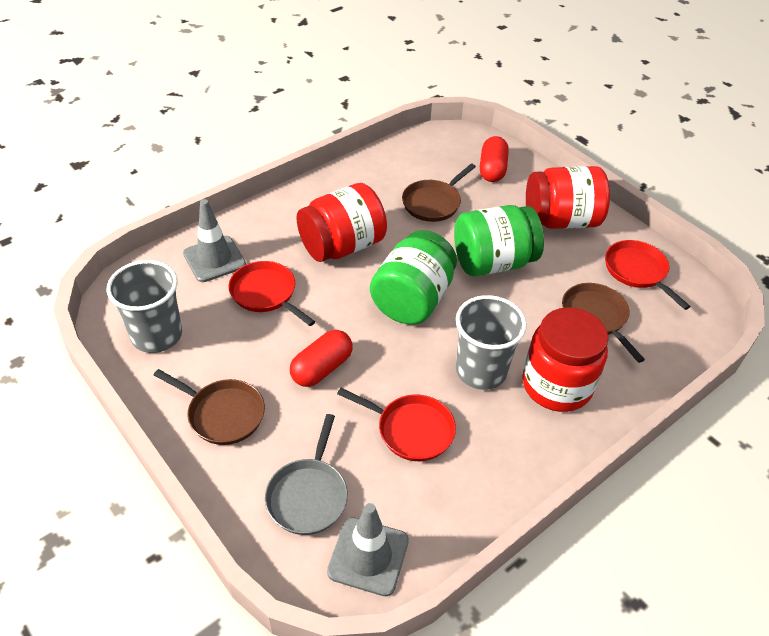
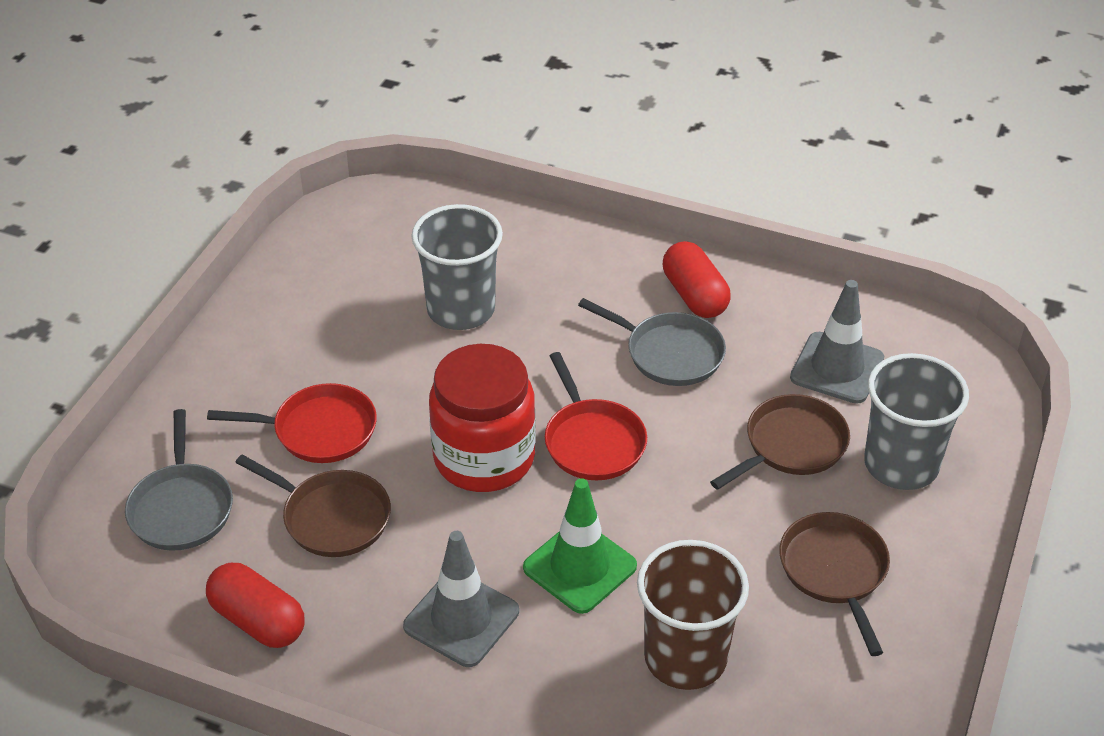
brown cup: none = 0 -> [637,540,749,690] = 1
green jar: [370,230,457,324] [454,205,544,276] = 2 -> none = 0
green traffic cone: none = 0 -> [523,478,637,614] = 1
grey pan: [265,414,348,535] = 1 -> [125,409,233,551] [578,298,726,386] = 2
red jar: [297,183,387,262] [522,307,608,412] [526,166,610,229] = 3 -> [429,344,536,492] = 1
red pan: [228,261,315,326] [337,388,456,461] [605,240,691,310] = 3 -> [207,383,377,463] [545,352,647,480] = 2

